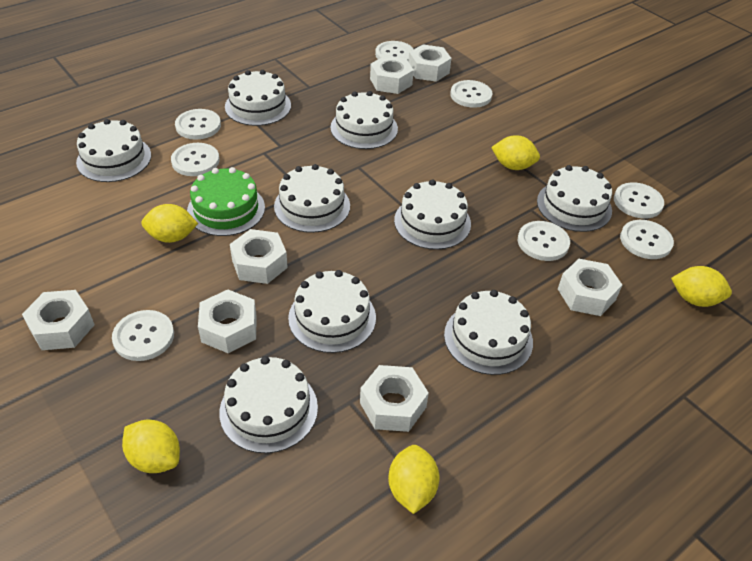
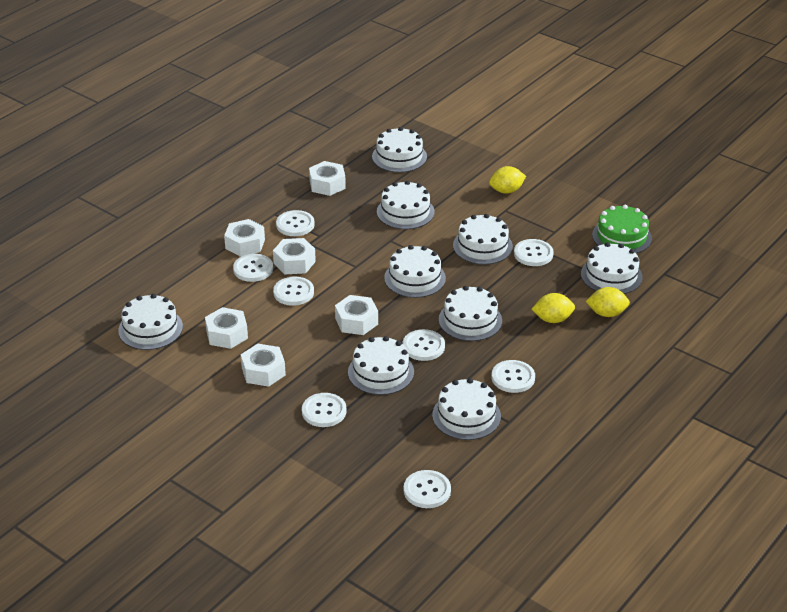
white nut: [22,290,95,350] [198,289,257,353] [230,229,288,284] [360,365,429,432] [370,56,414,94] [408,44,451,82] [558,259,622,316] = 7 -> [205,307,248,349] [224,219,265,257] [241,344,286,387] [273,238,316,274] [309,161,346,196] [335,295,378,335] = 6
yellow lemon: [122,419,180,473] [141,204,198,243] [388,445,440,514] [491,135,540,170] [671,266,732,307] = 5 -> [489,166,526,194] [532,293,575,323] [586,287,630,317] = 3

